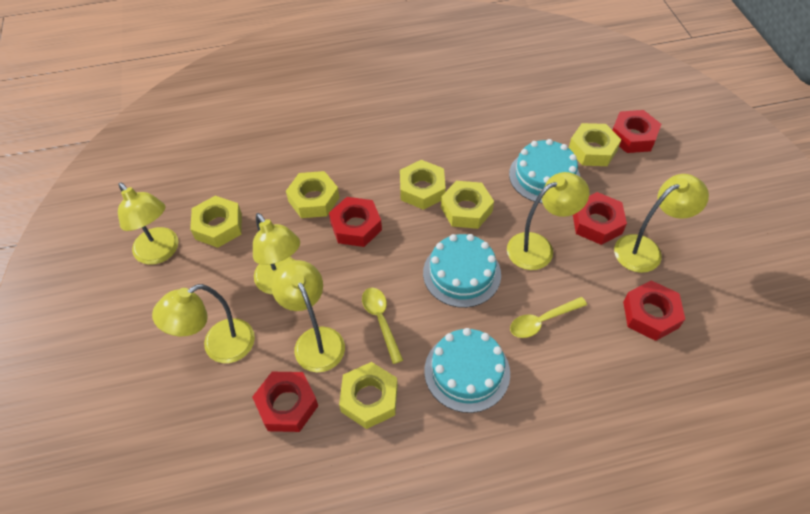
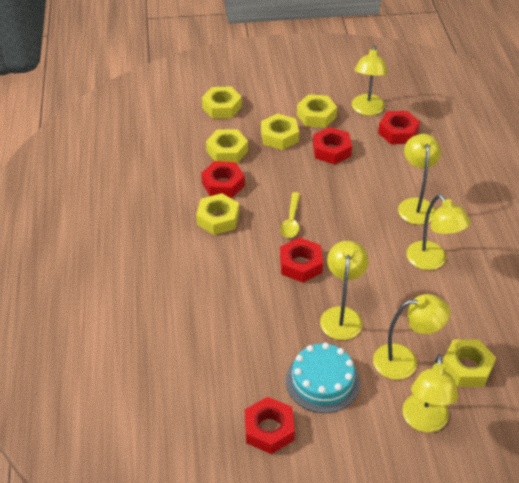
turquoise cake: [423,234,501,308] [424,328,510,413] [509,139,580,204] = 3 -> [286,343,360,413] = 1
yellow spoon: [362,288,403,364] [510,297,587,338] = 2 -> [280,192,300,238] = 1

